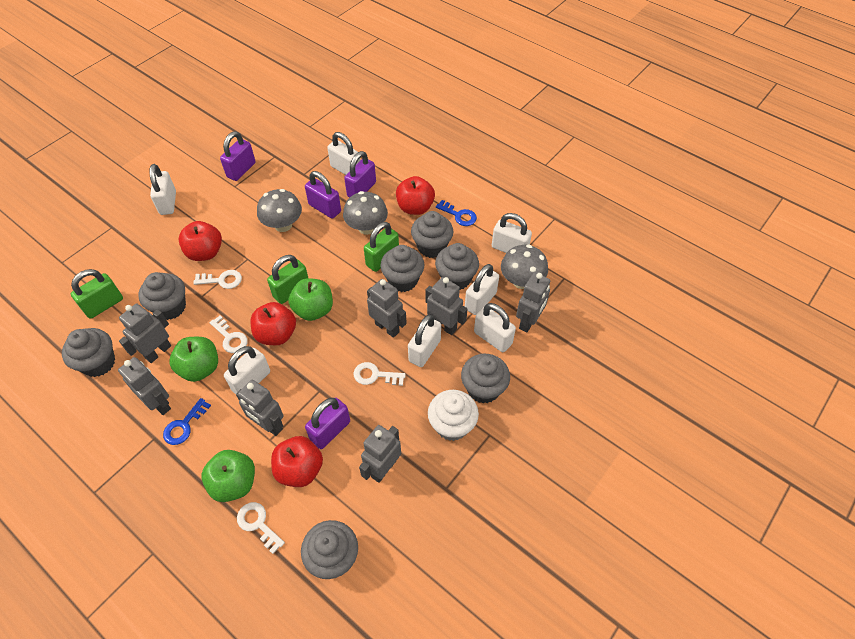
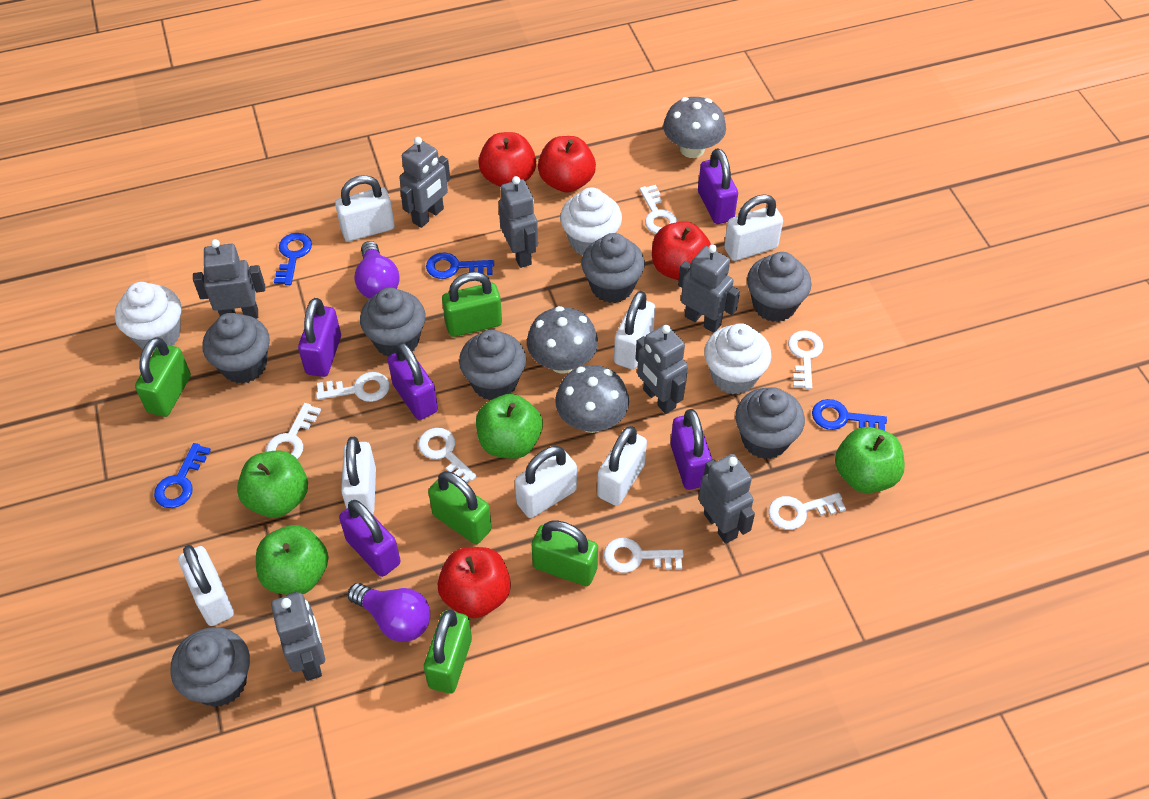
blue key: [163,398,211,445] [436,200,477,226] = 2 -> [154,443,211,508] [274,233,312,285] [426,252,494,279] [812,399,887,431] = 4
green apple: [169,337,218,382] [201,450,255,502] [288,278,333,321] = 3 -> [237,451,308,518] [256,525,329,595] [476,394,543,459] [835,427,905,493] = 4
green padlock: [71,269,123,319] [267,255,308,304] [364,222,399,272] = 3 -> [135,337,191,417] [424,609,472,693] [428,471,492,544] [442,272,502,337] [532,521,598,586] = 5
purple light bulb: none = 0 -> [348,583,430,642] [354,241,400,299] = 2
purple padlock: [220,131,256,181] [305,171,341,219] [305,398,350,449] [344,151,376,198] = 4 -> [298,298,341,377] [339,500,401,577] [388,342,438,420] [671,409,712,490] [698,148,738,224] = 5
white cupcake: [428,390,479,441] = 1 -> [115,282,181,353] [560,188,622,255] [704,323,771,395] = 3
white key: [193,270,242,289] [209,316,248,353] [237,502,285,554] [354,362,406,386] = 4 -> [266,403,321,459] [316,372,390,402] [418,428,477,483] [604,538,684,573] [640,185,677,234] [768,493,846,530] [788,330,823,389] = 7

